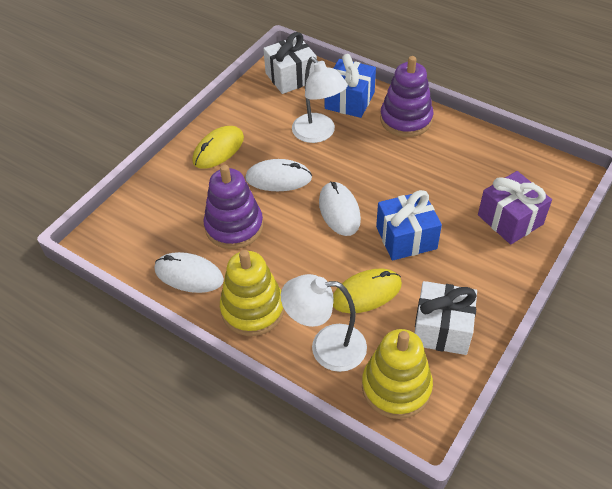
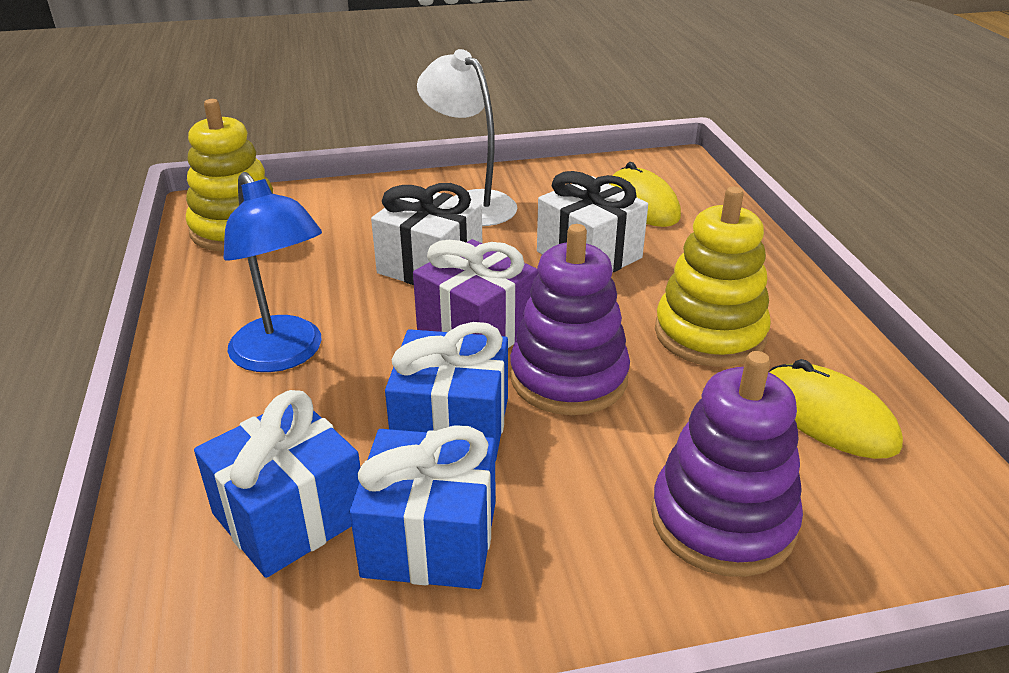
blue gift: [325,54,376,118] [376,190,442,261] = 2 -> [194,390,360,578] [350,425,496,589] [385,322,508,462] = 3
blue lamp: none = 0 -> [223,172,322,372] = 1
white lamp: [281,274,367,372] [292,57,348,143] = 2 -> [417,49,517,226] = 1
white mouse: [154,252,224,293] [245,159,312,191] [319,182,361,236] = 3 -> none = 0

